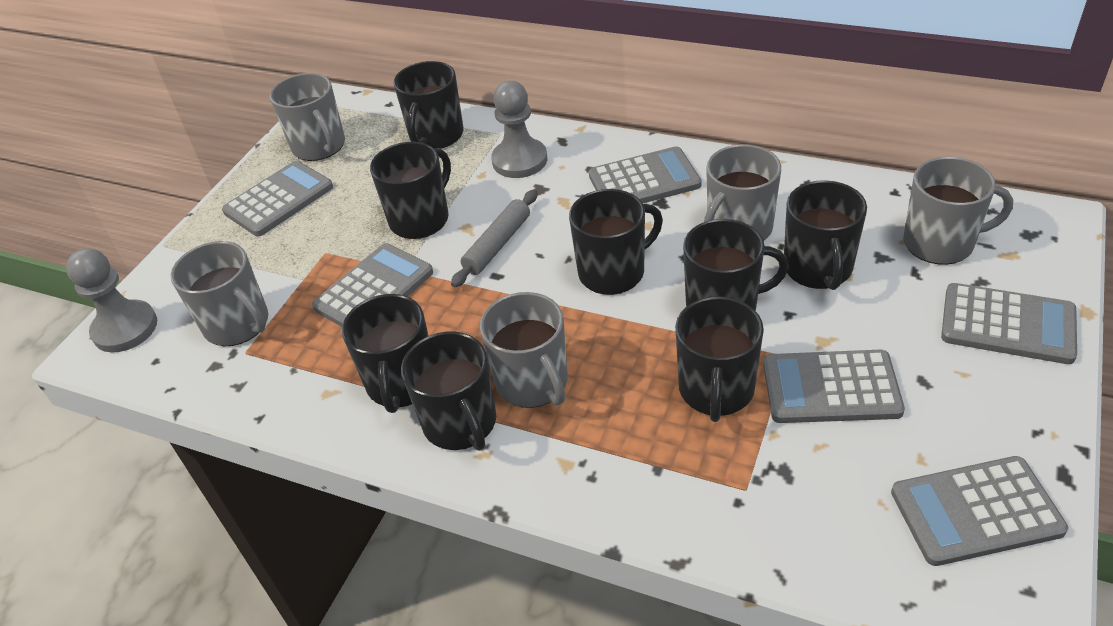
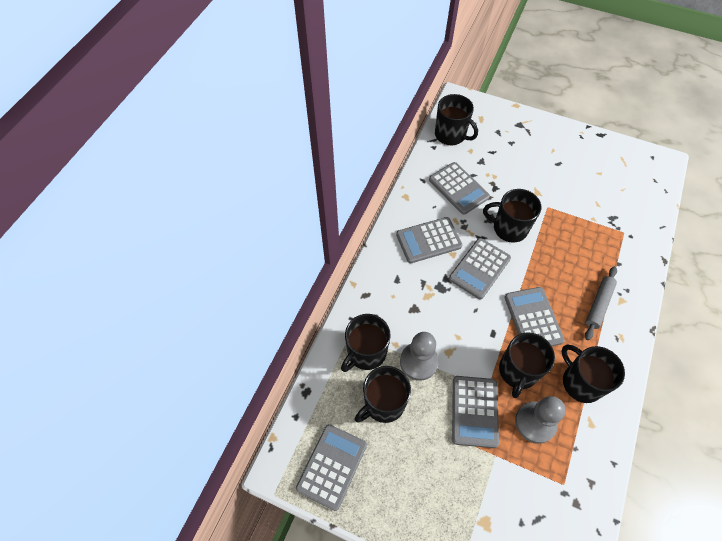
black mug: [342,294,428,413] [370,142,451,239] [393,61,463,149] [401,332,496,451] [569,189,663,295] [675,297,764,422] [683,219,789,311] [784,180,867,290] = 8 -> [341,314,391,372] [355,366,411,423] [435,94,478,145] [483,189,541,243] [499,333,555,398] [561,344,625,403] = 6
grey mug: [171,241,268,346] [270,73,345,161] [480,292,568,408] [704,144,781,241] [903,157,1013,265] = 5 -> none = 0

